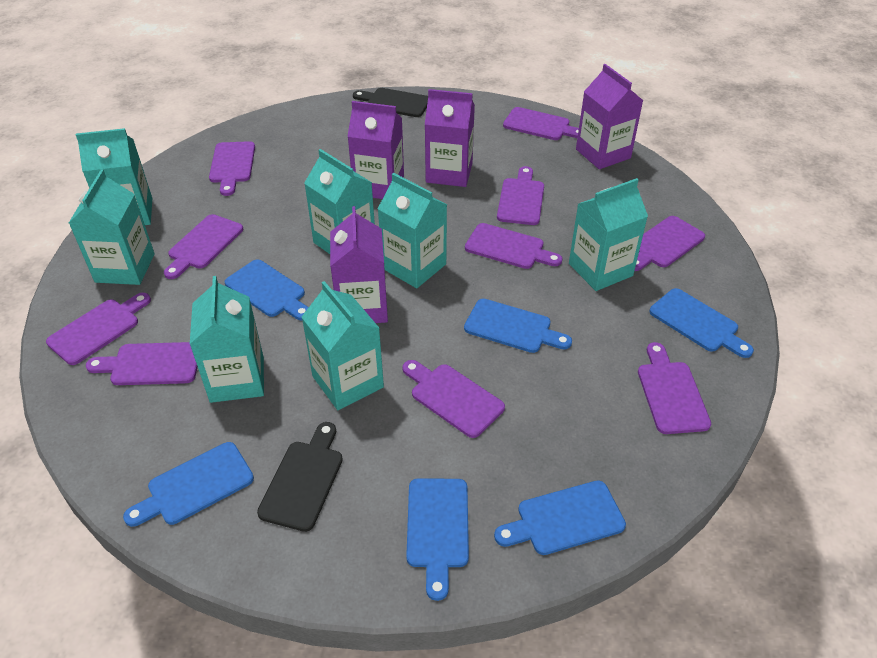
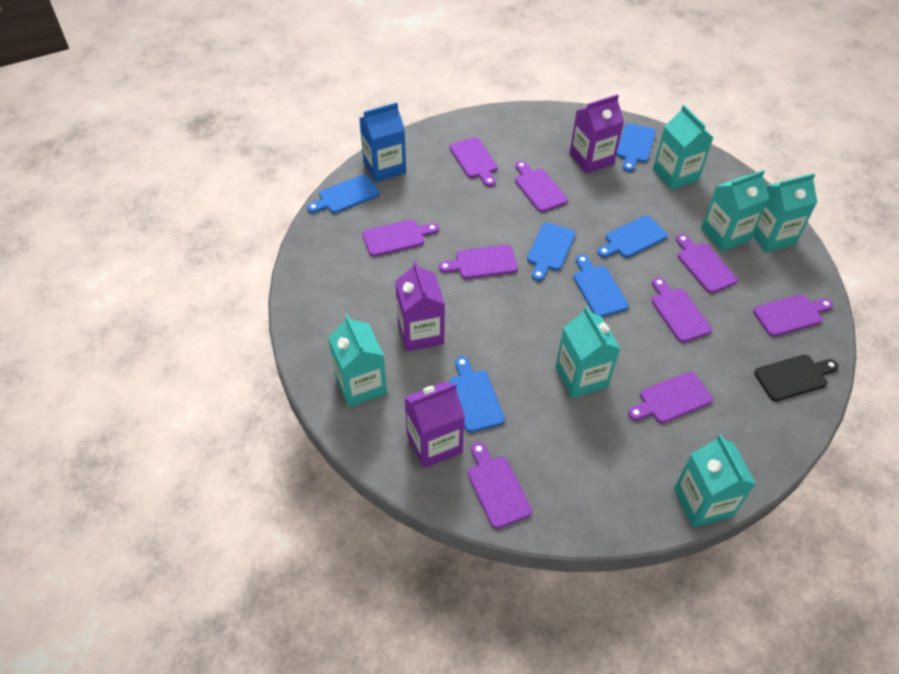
black cutting board: [257,422,343,532] [353,88,428,117] = 2 -> [754,355,839,401] = 1
blue carton: none = 0 -> [359,102,406,182] = 1
purple carton: [330,206,388,323] [347,101,404,199] [425,89,475,187] [576,64,644,169] = 4 -> [395,261,445,351] [404,381,465,468] [569,94,624,174] = 3
purple cutting board: [46,293,151,365] [86,342,198,385] [164,214,243,279] [209,141,255,196] [402,360,505,438] [465,223,562,269] [497,166,544,225] [503,107,579,140] [635,216,705,271] [638,342,711,434] = 10 -> [362,219,439,257] [439,245,518,279] [450,137,498,187] [467,442,532,529] [515,161,568,212] [628,372,713,423] [652,277,712,343] [676,234,738,293] [753,294,833,337] = 9
turquoise carton: [69,169,155,285] [76,128,152,225] [190,276,264,403] [302,281,384,410] [304,149,375,254] [378,173,447,288] [569,178,648,291] = 7 -> [328,314,387,407] [555,306,620,398] [653,105,714,190] [674,434,756,528] [701,170,769,252] [753,173,818,252] = 6

